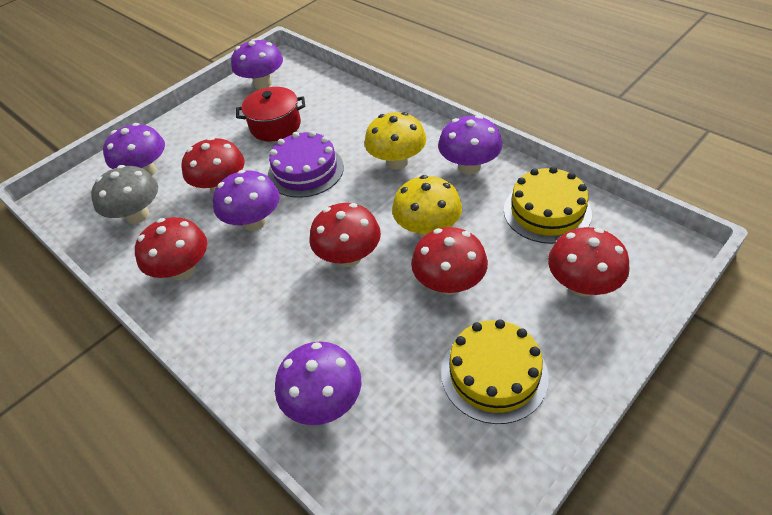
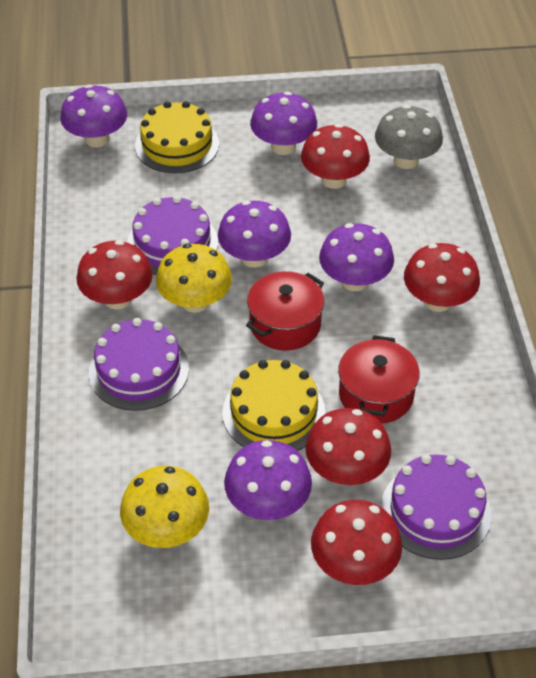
purple cake: [268,131,344,198] = 1 -> [89,318,189,411] [127,196,218,275] [381,454,491,560] = 3
red pot: [236,87,305,141] = 1 -> [246,271,324,351] [338,335,420,424] = 2

